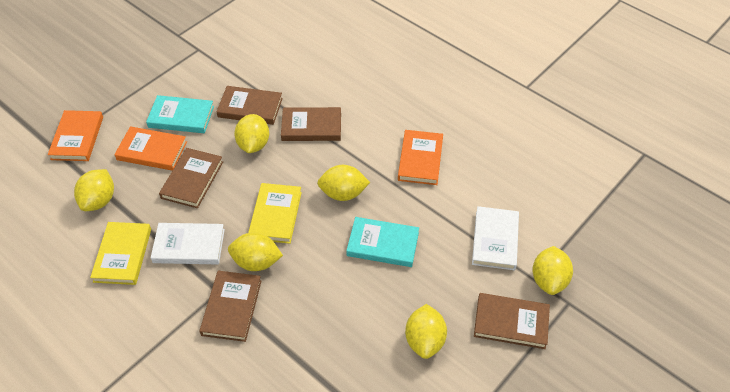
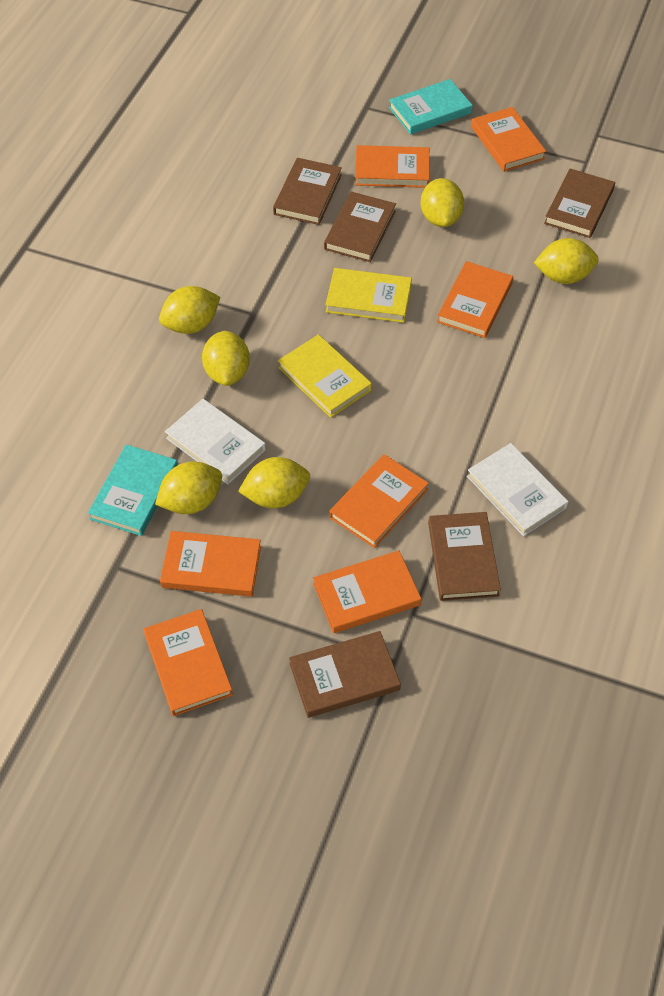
orange book: [48,110,103,161] [114,126,187,171] [398,130,443,185] = 3 -> [143,609,233,716] [160,531,261,597] [313,550,421,633] [329,454,429,548] [355,145,429,188] [437,261,513,338] [471,107,546,172] = 7

